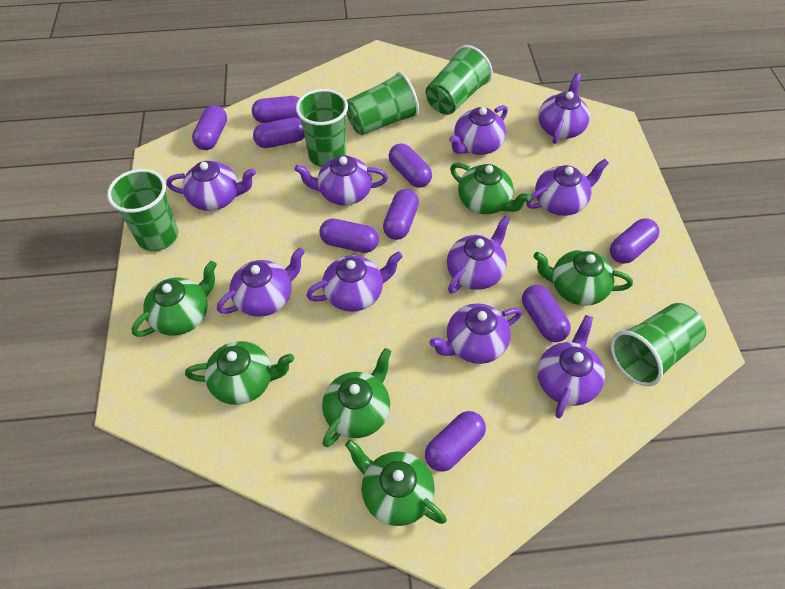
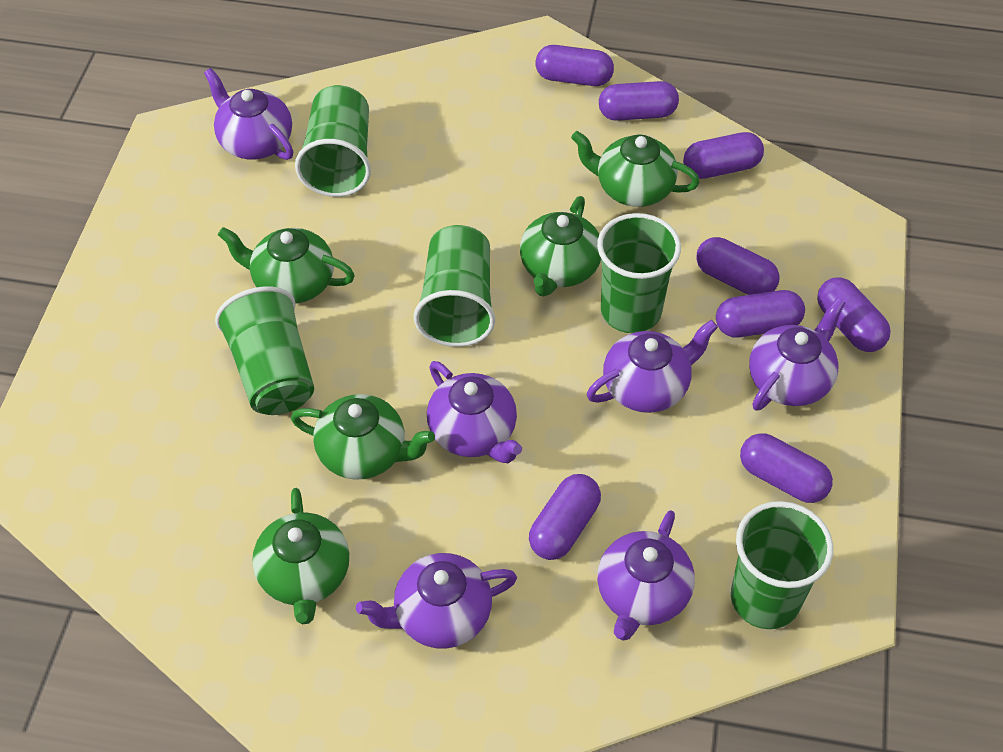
green teapot: [132,261,217,337] [185,341,294,405] [322,348,391,447] [345,439,447,526] [450,163,531,214] [533,250,633,306] = 6 -> [218,227,355,304] [252,488,349,624] [291,394,435,480] [520,196,601,297] [571,131,700,207] = 5
purple capsule: [192,105,227,150] [252,96,300,123] [253,117,305,148] [319,219,379,253] [383,189,419,240] [389,143,432,188] [425,411,486,472] [522,285,571,342] [610,218,660,264] = 9 -> [529,474,601,560] [536,45,614,86] [599,81,679,121] [683,132,764,179] [696,237,780,295] [716,290,805,337] [740,433,833,503] [817,277,891,352] = 8
purple teapot: [166,161,256,211] [217,247,305,317] [295,155,388,205] [306,251,403,312] [430,303,522,364] [447,216,510,293] [449,105,508,155] [526,159,609,216] [537,315,605,418] [538,73,590,144] = 10 -> [204,68,293,160] [356,553,517,649] [427,361,522,463] [587,320,718,413] [597,510,695,641] [749,298,845,411] = 6

